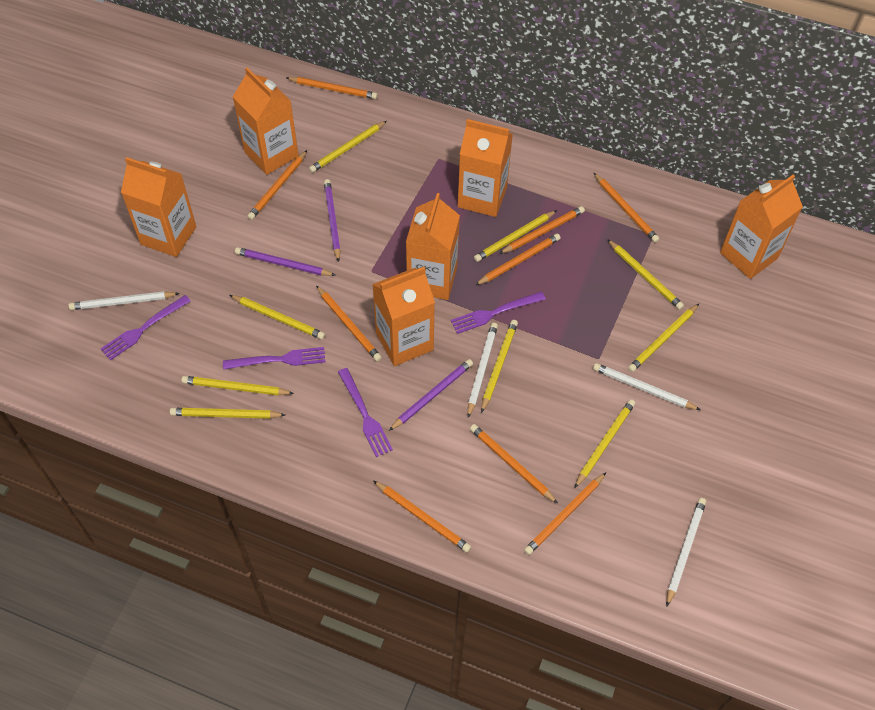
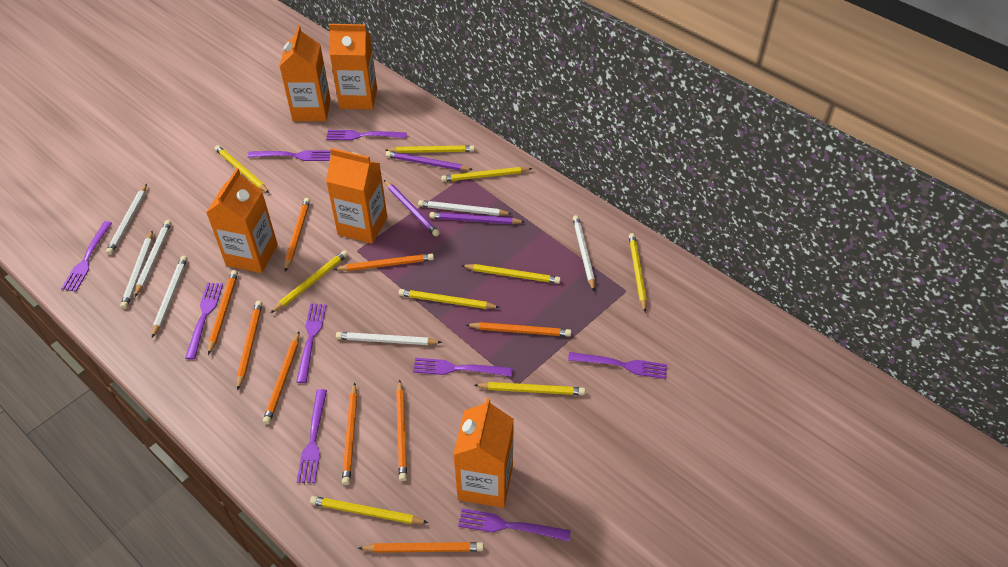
orange carton: [121,157,196,257] [233,67,299,175] [372,267,435,366] [406,193,460,300] [458,119,513,217] [720,174,803,279] = 6 -> [206,168,278,273] [279,25,331,121] [326,148,387,244] [329,24,377,110] [453,398,514,508] = 5
purple fork: [101,295,191,360] [223,347,325,370] [338,368,393,457] [451,292,546,334] = 4 -> [61,221,112,291] [185,283,223,360] [248,150,331,161] [296,303,326,383] [297,389,327,483] [326,130,407,140] [413,358,513,377] [458,508,571,541] [568,352,667,379] = 9
white pencil: [68,291,180,310] [468,323,498,418] [593,363,700,410] [666,498,706,607] = 4 -> [106,184,147,255] [120,230,153,309] [135,220,171,297] [152,256,187,338] [336,332,442,345] [418,200,512,216] [573,215,595,291] = 7

